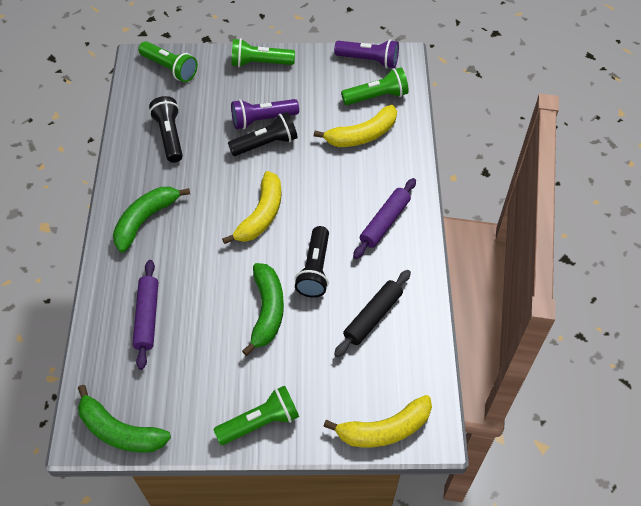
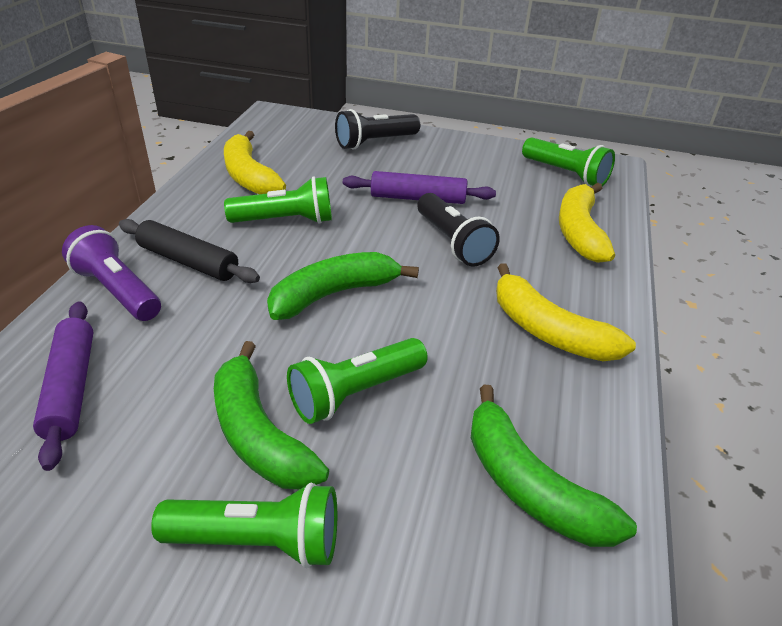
black flashlight: [149,96,183,163] [228,112,298,156] [295,226,329,298] = 3 -> [335,109,420,149] [417,193,500,267] = 2
purple flashlight: [231,99,299,129] [334,39,399,68] = 2 -> [62,225,161,321] = 1

